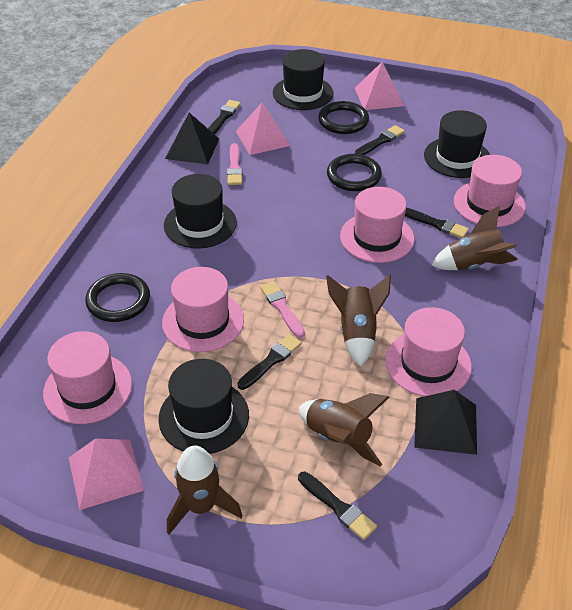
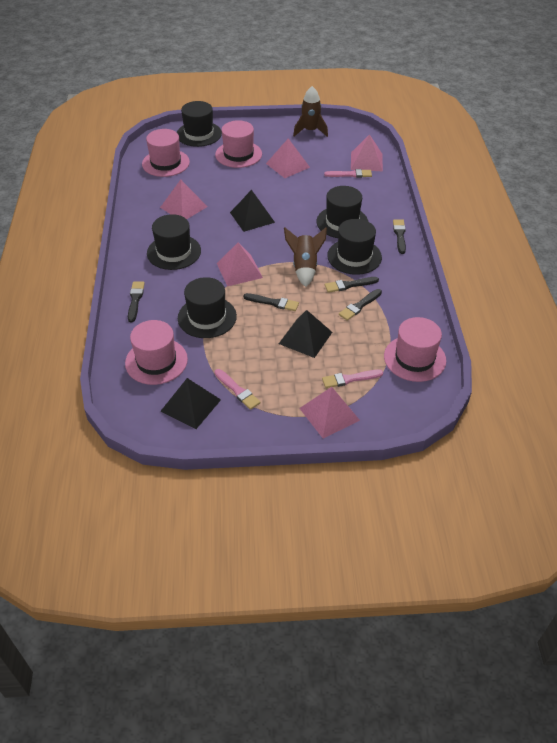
black hat: [159,359,249,454] [164,174,237,249] [273,49,334,110] [424,110,490,178] = 4 -> [147,214,201,270] [177,101,222,147] [178,277,237,338] [317,186,368,238] [327,219,382,275] = 5
black pyramid: [165,113,219,164] [414,390,477,455] = 2 -> [161,378,221,429] [230,190,275,232] [279,310,332,358] = 3
black ring: [85,273,150,322] [318,101,369,134] [327,154,382,191] = 3 -> none = 0
brown rocket: [167,446,243,534] [299,393,389,466] [326,275,391,366] [432,206,518,270] = 4 -> [284,227,327,287] [293,86,328,137] = 2
pink brush: [227,143,242,185] [260,281,305,338] = 2 -> [215,369,261,410] [322,370,383,388] [324,169,372,178] = 3
pink hat: [43,331,132,424] [162,267,244,352] [340,187,414,263] [385,307,472,397] [454,155,526,227] = 5 -> [125,320,188,385] [142,129,190,177] [215,120,262,168] [384,317,446,382] = 4
pink pyramid: [68,438,144,510] [236,103,291,155] [355,62,404,110] = 3 -> [160,180,208,219] [217,243,263,287] [266,138,310,178] [299,387,360,438] [351,134,383,171] = 5

